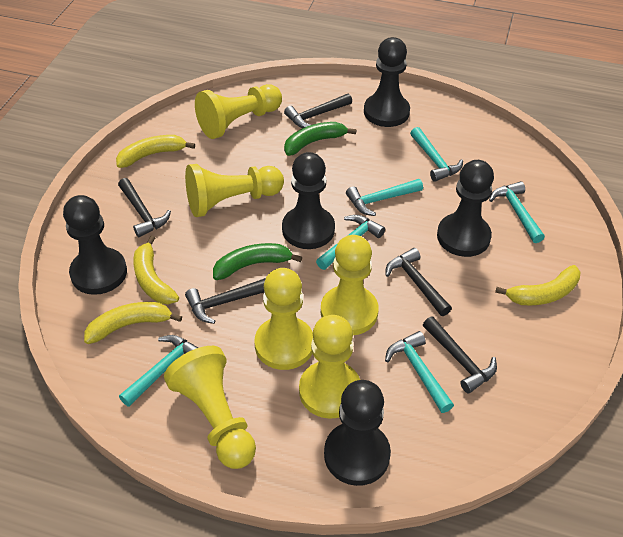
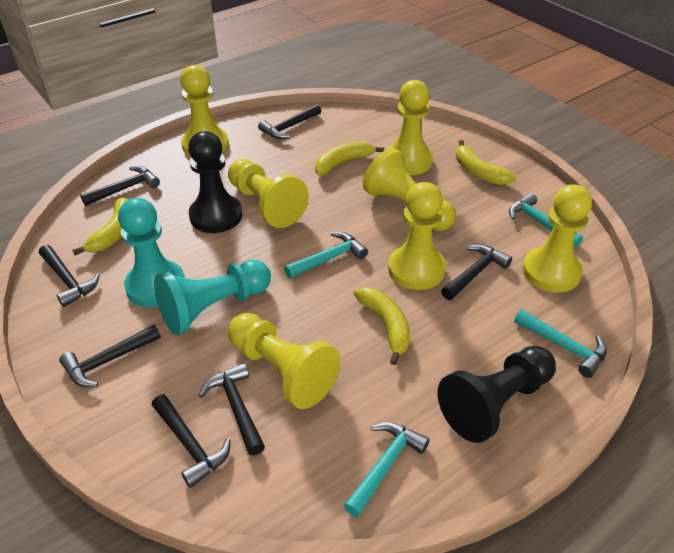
black hammer: [118,178,171,237] [185,278,266,324] [284,94,352,128] [385,248,452,316] [423,317,497,393] = 5 -> [39,245,100,307] [59,324,161,387] [80,166,160,206] [152,394,231,488] [199,363,265,455] [258,104,321,139] [441,244,512,300] = 7
black pawn: [63,195,127,295] [282,152,335,249] [324,380,391,486] [364,37,410,127] [437,160,494,257] = 5 -> [188,131,242,233] [437,346,556,443] = 2
green banana: [213,243,302,280] [284,122,357,156] = 2 -> none = 0
turquoise hammer: [119,335,198,407] [316,215,385,270] [346,179,423,216] [385,331,454,413] [410,127,463,182] [489,181,545,243] = 6 -> [284,232,368,278] [343,422,430,517] [509,193,583,247] [514,309,607,378] = 4
turquoise pawn: none = 0 -> [118,198,185,307] [154,260,271,335] = 2
yellow pawn: [164,346,256,469] [185,164,284,217] [195,84,282,139] [254,268,313,370] [299,315,360,419] [321,235,379,335] = 6 -> [180,65,229,157] [228,159,309,228] [228,313,341,409] [363,148,456,231] [387,80,433,175] [388,182,446,290] [522,184,592,293] = 7

